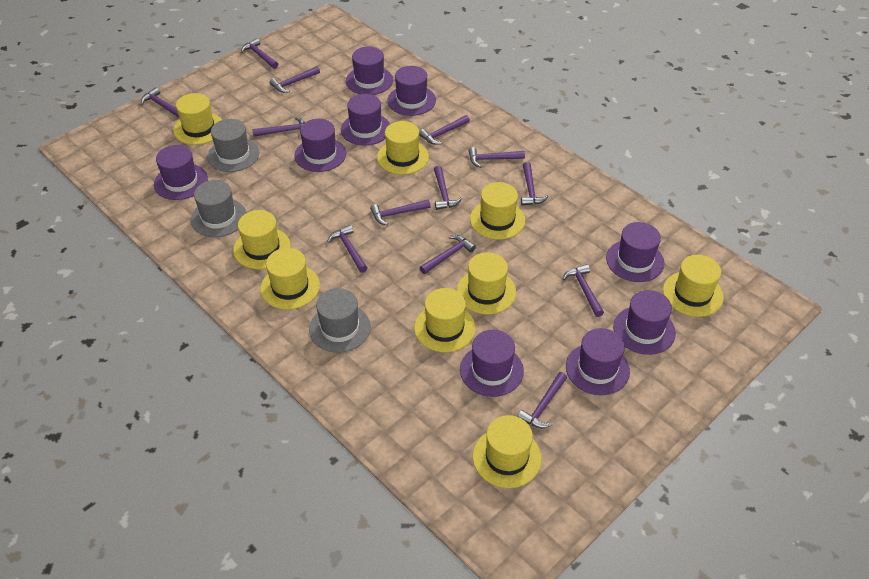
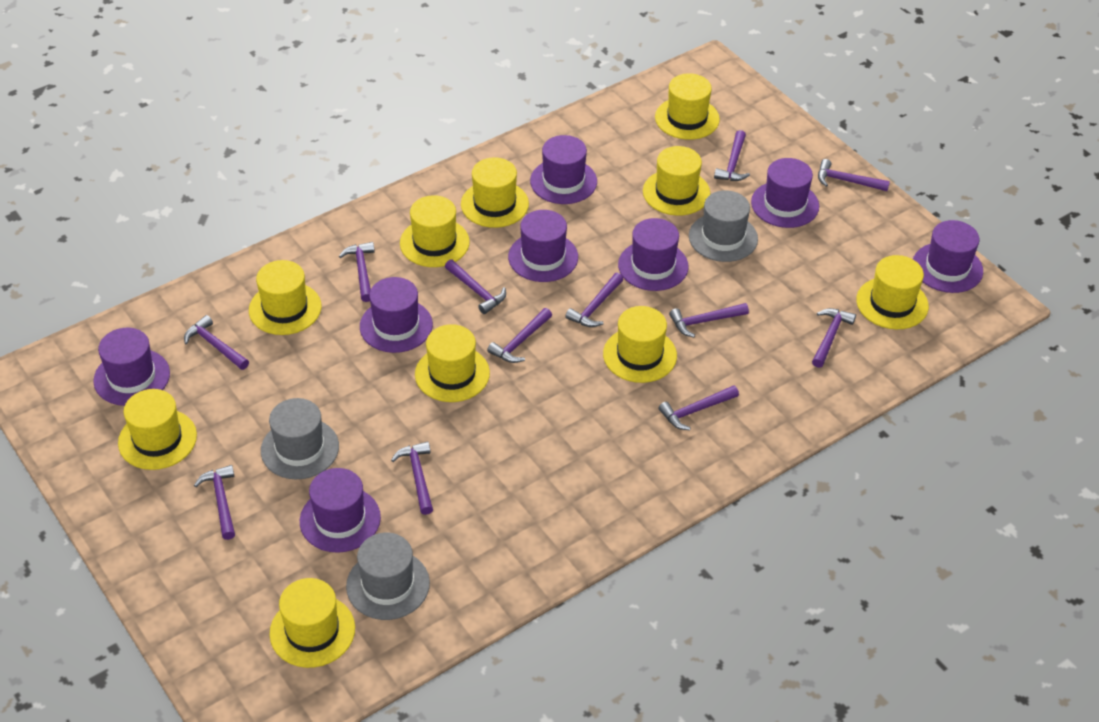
purple hammer: [141,87,179,118] [241,38,278,69] [252,117,305,137] [269,66,320,93] [327,225,368,273] [370,199,431,225] [419,115,470,145] [420,235,476,274] [434,166,462,210] [468,147,525,168] [517,372,567,428] [521,162,549,206] [563,264,604,317] = 13 -> [184,315,249,370] [194,465,235,540] [339,242,375,302] [391,441,433,515] [445,259,506,314] [487,308,552,363] [565,273,624,327] [658,385,739,430] [669,303,749,337] [714,130,750,181] [812,308,856,368] [818,159,890,191] = 12
purple hat: [154,145,208,200] [294,119,346,172] [341,94,390,146] [346,46,393,95] [387,66,436,116] [460,330,524,397] [566,328,630,395] [606,222,665,282] [613,290,676,355] = 9 -> [93,328,170,406] [300,468,381,553] [360,277,433,353] [508,210,578,282] [530,135,597,204] [618,218,689,291] [751,158,819,228] [913,220,983,293] = 8
yellow hat: [173,93,222,145] [233,210,291,269] [260,248,320,310] [377,121,429,175] [414,288,476,352] [457,252,516,315] [470,182,525,240] [473,415,542,488] [663,255,724,317] = 9 -> [118,389,197,470] [249,260,322,335] [269,578,355,668] [400,195,470,267] [415,324,490,402] [461,157,529,228] [603,306,677,383] [643,146,710,216] [655,73,720,140] [856,255,929,329] = 10

